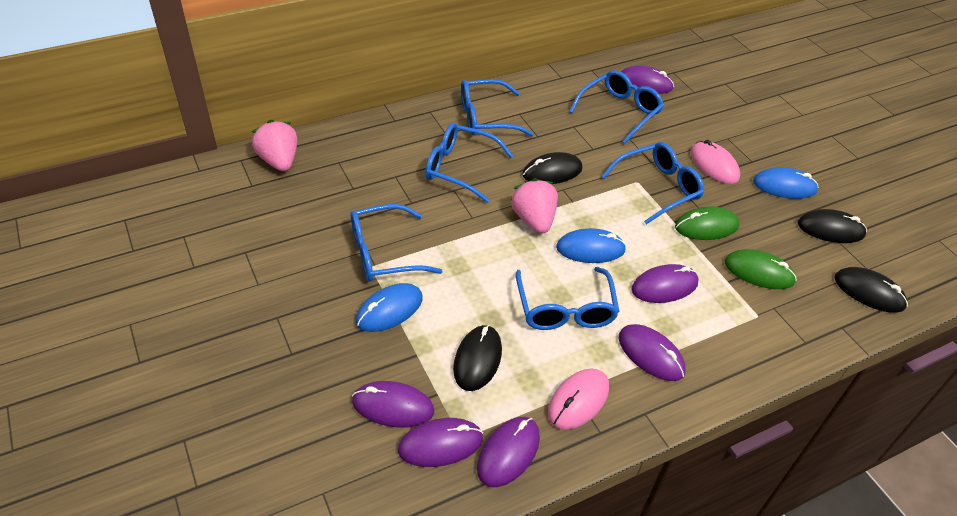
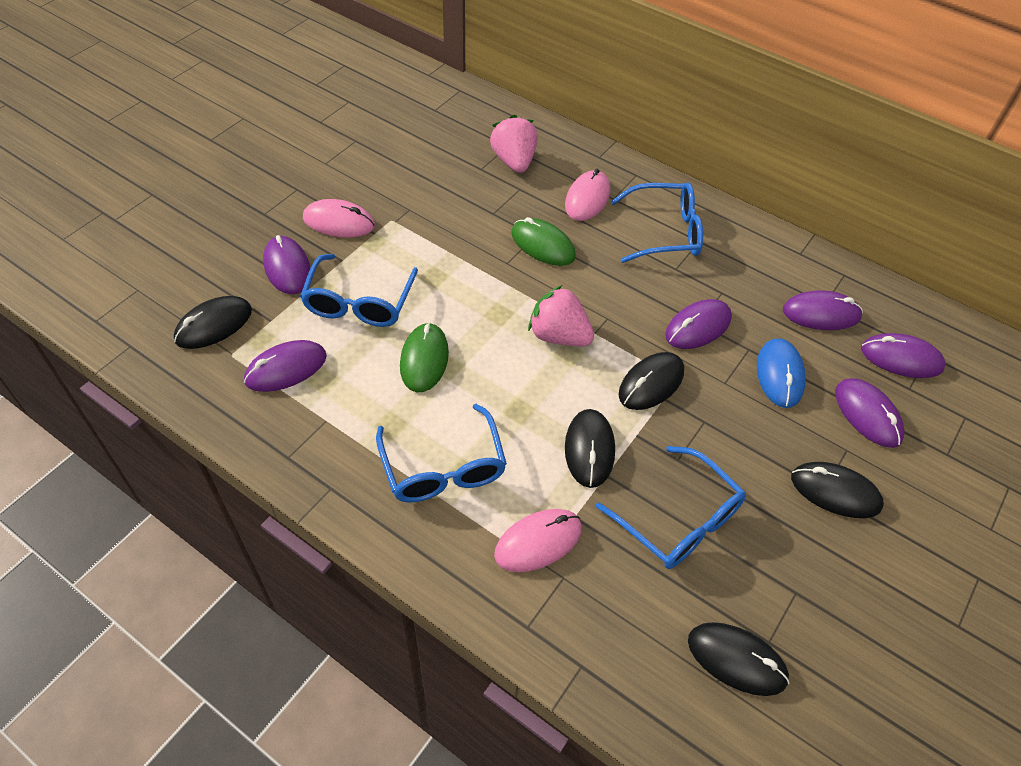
black mouse: [453,325,502,391] [522,152,583,184] [798,209,867,243] [834,267,908,313] = 4 -> [174,296,252,349] [565,409,615,488] [619,352,684,410] [688,622,790,696] [791,462,884,518] = 5
blue glasses: [351,204,443,282] [425,123,513,203] [461,79,534,137] [516,267,620,330] [569,70,664,144] [602,142,704,225] = 6 -> [300,254,418,327] [376,404,507,502] [596,446,746,569] [611,183,703,263] = 4
blue mouse: [356,283,423,332] [556,228,626,263] [753,167,819,199] = 3 -> [757,338,806,408] = 1
pink mouse: [548,368,609,430] [691,140,740,184] = 2 -> [303,199,375,237] [494,509,582,572] [565,169,610,221] = 3

